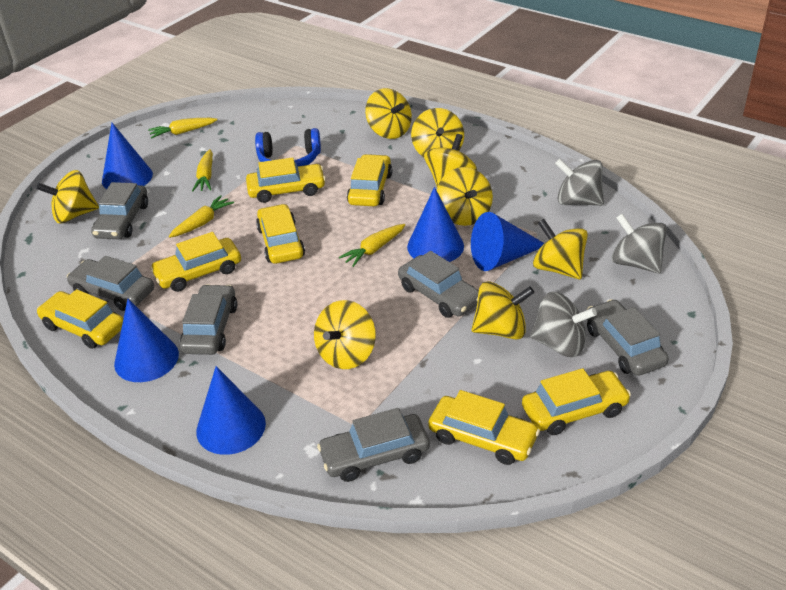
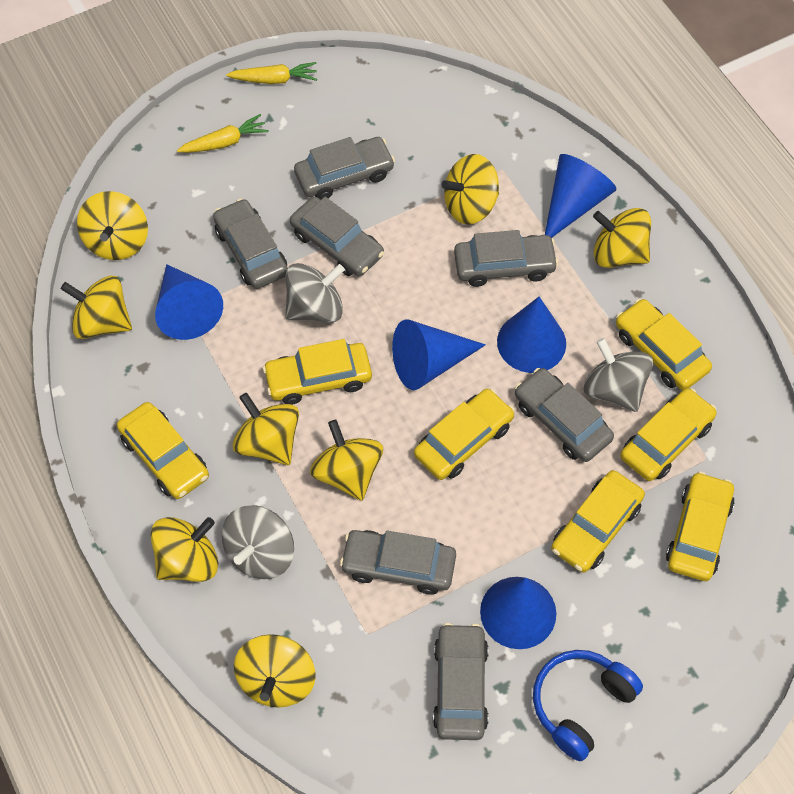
grey car: [67,256,154,311] [91,182,148,239] [180,284,237,355] [317,408,430,482] [398,251,479,318] [587,299,669,376] = 6 -> [213,199,288,289] [290,197,384,276] [294,137,395,200] [340,530,456,595] [433,623,489,740] [454,230,558,287] [515,368,614,462] = 7
yellow carrot: [148,118,217,139] [169,195,234,238] [192,149,213,192] [339,224,405,267] = 4 -> [177,114,269,153] [226,62,317,84] = 2

